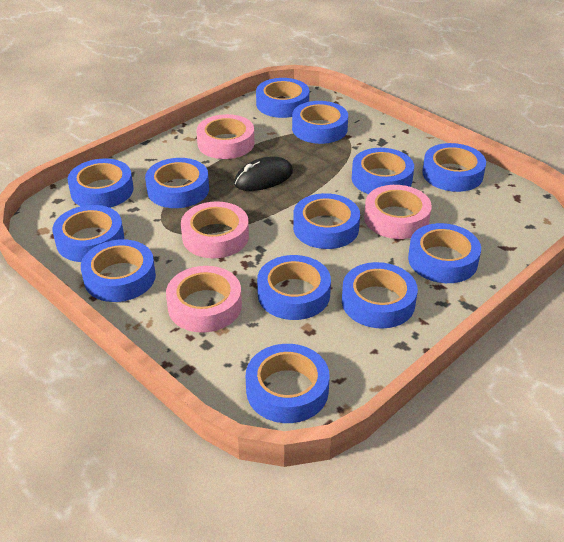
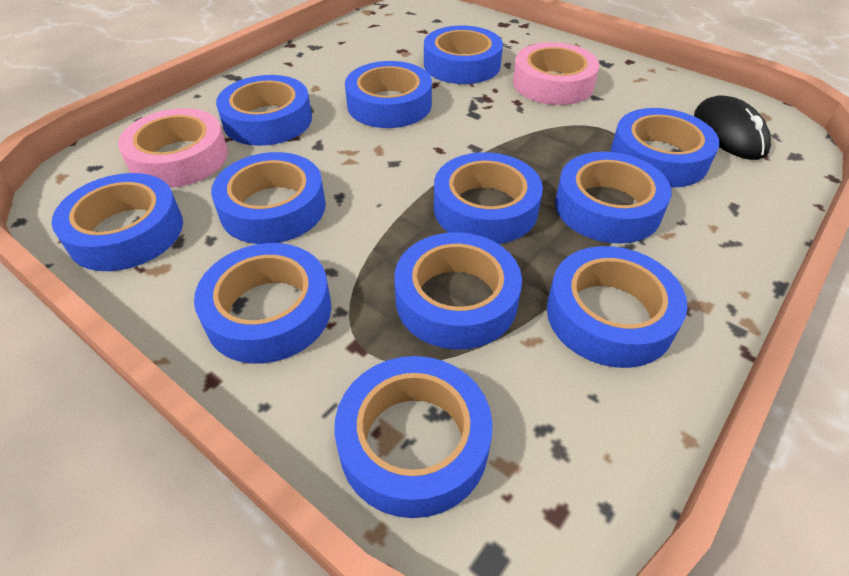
blue tape: [53,205,124,262] [68,159,134,208] [81,239,156,302] [145,158,209,208] [246,344,330,423] [256,78,309,118] [257,255,331,320] [292,101,348,144] [293,193,360,249] [342,262,418,329] [352,148,414,194] [408,223,481,283] [422,143,486,192] = 13 -> [51,173,183,271] [194,243,331,364] [211,152,326,244] [216,75,312,146] [334,356,493,518] [345,61,432,128] [395,232,522,350] [424,26,503,84] [434,152,543,244] [547,246,688,368] [555,152,672,244] [610,108,720,188] = 12
pink tape: [166,266,242,333] [181,201,249,258] [196,114,255,159] [364,185,432,239] = 4 -> [118,108,228,188] [513,42,600,105] = 2

